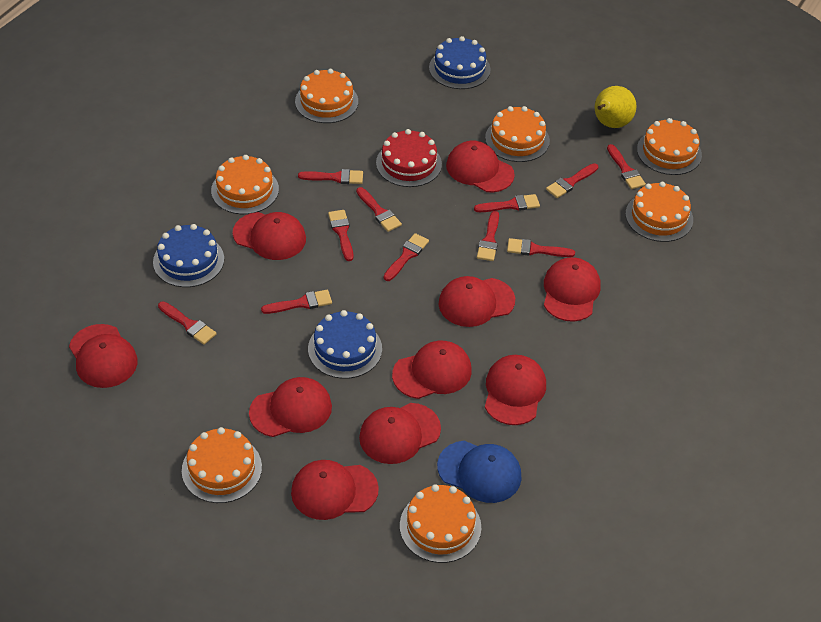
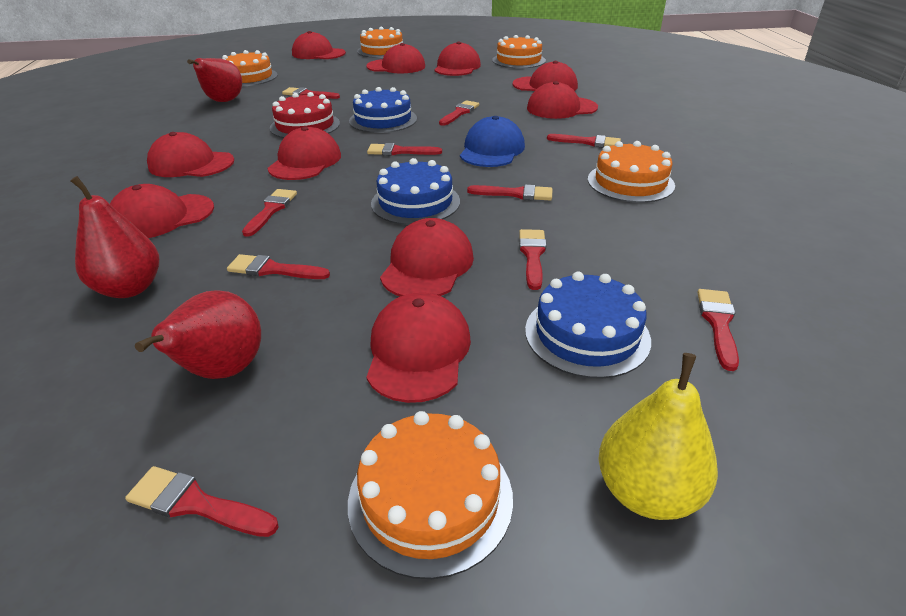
orange cake: [182,427,262,503] [211,155,279,214] [295,69,358,123] [400,484,481,563] [485,106,550,162] [625,182,693,242] [637,118,702,175] = 7 -> [222,50,278,86] [348,411,513,579] [357,27,403,58] [492,35,546,69] [588,141,675,203] = 5
red brush: [158,301,217,345] [261,290,332,314] [298,169,363,184] [328,210,353,261] [356,187,402,232] [384,233,429,281] [474,194,540,212] [477,211,499,261] [507,238,575,257] [546,163,598,198] [607,144,646,189] = 11 -> [125,466,278,537] [227,254,330,279] [242,189,297,237] [282,87,340,99] [367,143,442,156] [439,100,479,126] [467,184,553,200] [519,229,546,290] [547,134,621,147] [697,289,739,371] = 10
red pear: none = 0 -> [70,176,159,298] [135,291,261,379] [187,58,242,102] = 3

